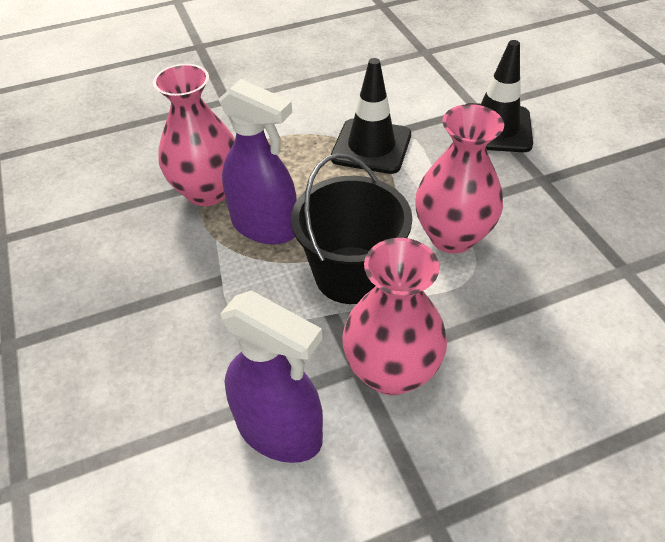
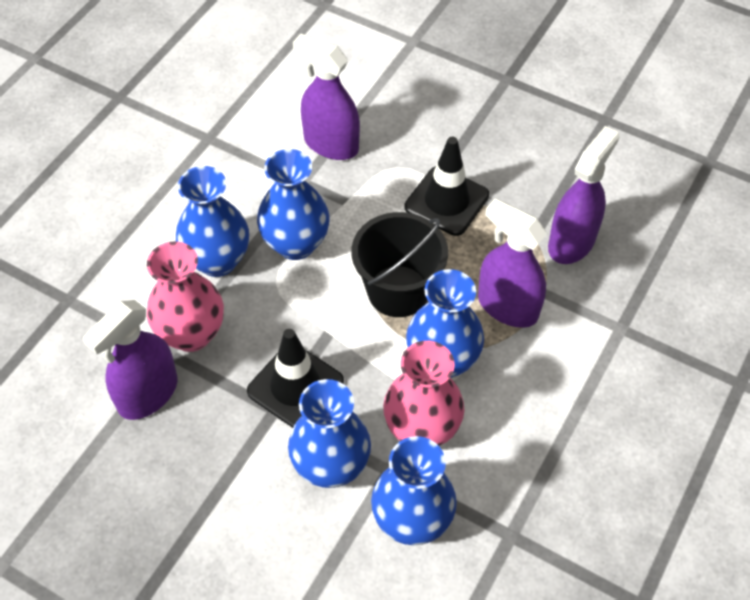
blue vase: none = 0 -> [176,166,249,277] [257,149,330,260] [288,379,371,488] [371,436,457,545] [406,269,484,378] = 5
pink vase: [153,64,235,206] [342,238,447,395] [415,104,504,254] = 3 -> [147,241,224,352] [383,341,465,446] = 2
purple spray bottle: [219,79,297,245] [220,290,323,463] = 2 -> [83,300,177,420] [293,34,360,160] [478,199,547,328] [548,126,619,264] = 4

